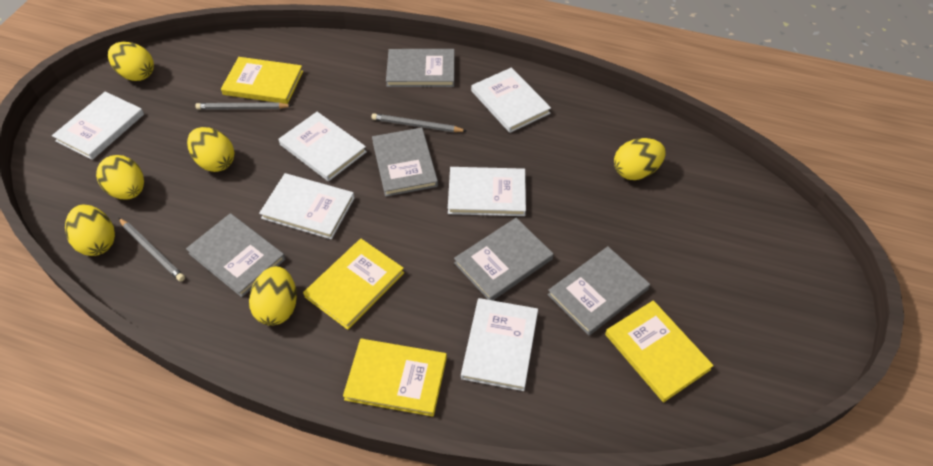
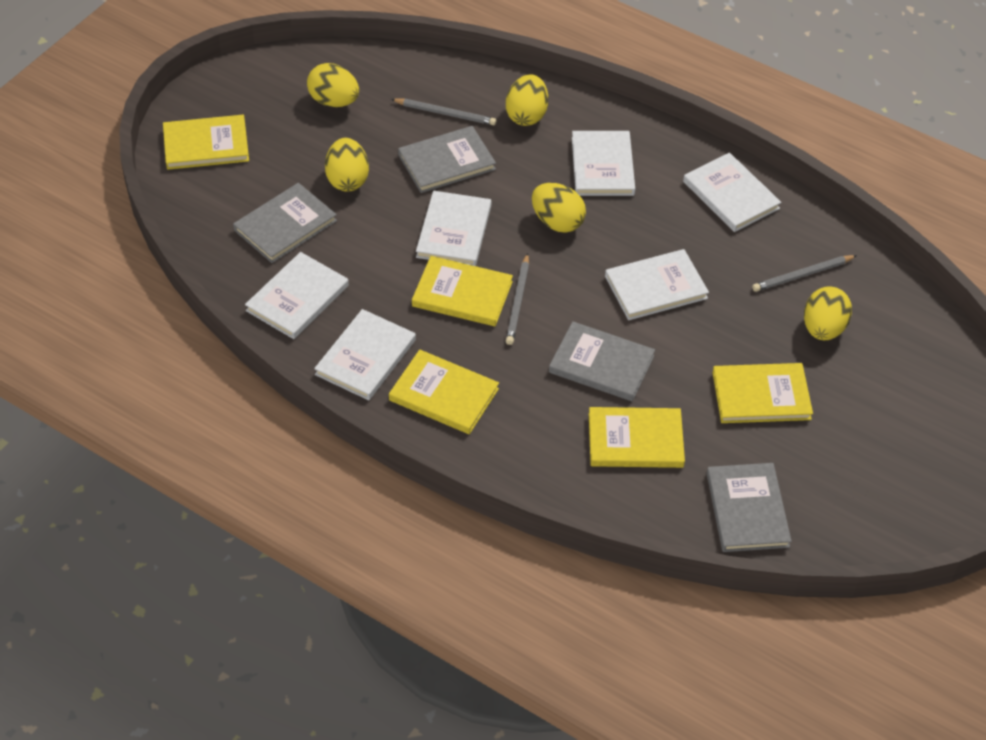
grey book: [186,213,286,297] [372,128,438,197] [386,49,455,87] [454,218,554,300] [548,246,650,335] = 5 -> [233,183,337,263] [398,126,496,193] [549,321,655,401] [707,463,792,552] = 4
yellow book: [221,57,303,104] [303,239,404,330] [343,339,447,417] [605,300,714,402] = 4 -> [163,115,249,170] [389,349,499,434] [412,256,513,326] [589,407,685,468] [712,363,813,423] = 5
yellow egg: [65,205,115,256] [96,155,144,199] [108,42,154,81] [187,127,234,172] [249,266,297,326] [614,138,666,180] = 6 -> [307,63,359,107] [325,138,369,192] [506,74,548,126] [532,183,586,232] [804,286,852,340] = 5

